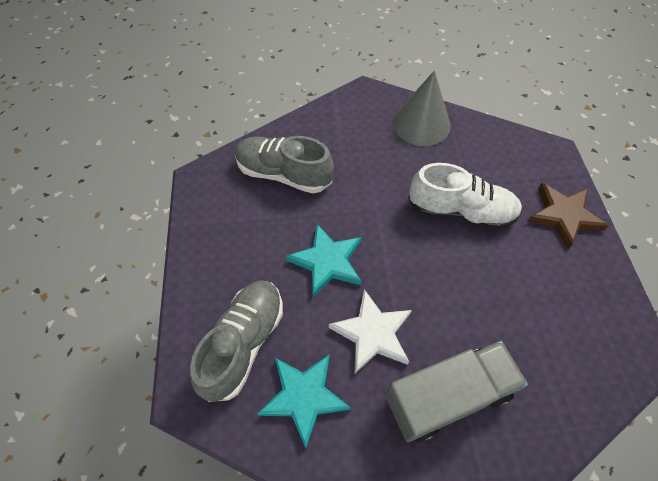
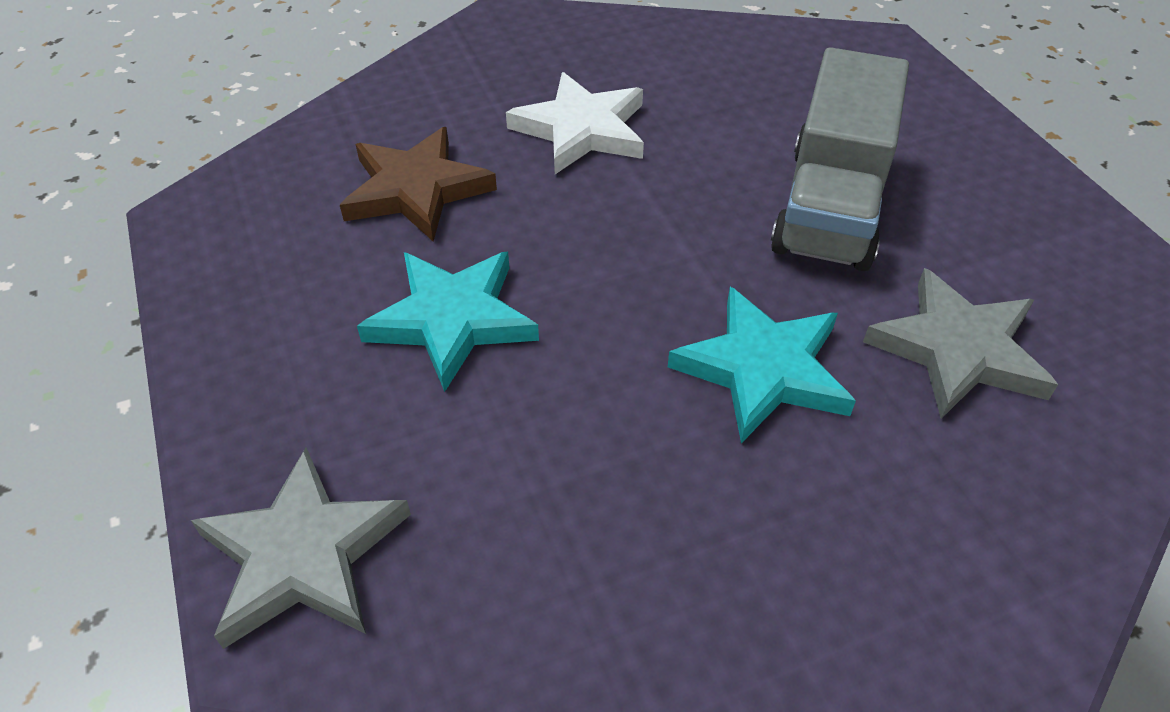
grey cone: [392,70,451,146] = 1 -> none = 0
grey shoe: [190,280,283,402] [235,136,334,193] = 2 -> none = 0
grey star: none = 0 -> [191,448,411,649] [863,268,1058,419] = 2
white shoe: [408,163,522,230] = 1 -> none = 0

